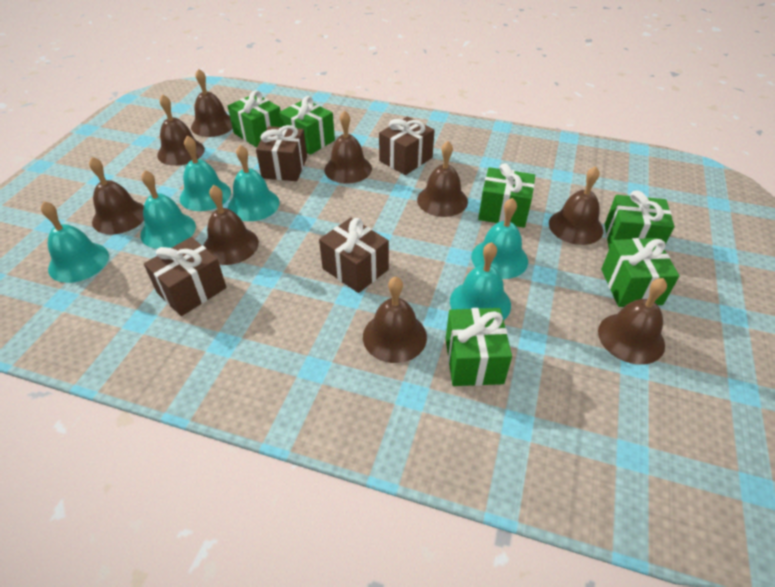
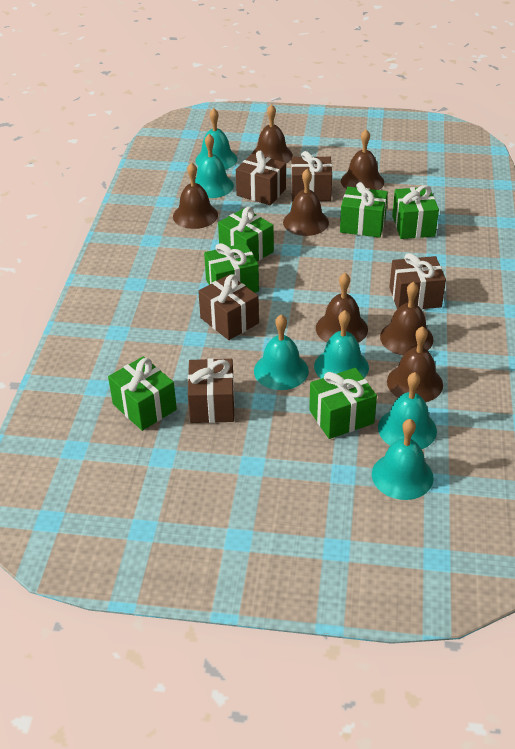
brown bell: [89,157,144,234] [157,94,205,166] [191,68,233,137] [203,185,259,265] [324,110,372,184] [363,277,427,363] [417,141,468,217] [549,166,603,245] [598,278,667,365] = 9 -> [173,162,218,229] [252,104,293,164] [283,169,329,236] [316,273,368,343] [341,129,384,190] [380,282,434,355] [387,326,443,402] = 7
brown gift: [144,237,227,316] [256,125,307,181] [319,218,389,293] [379,116,435,175] = 4 -> [188,358,235,423] [198,275,259,340] [236,151,286,205] [291,151,332,201] [389,253,446,310] = 5

